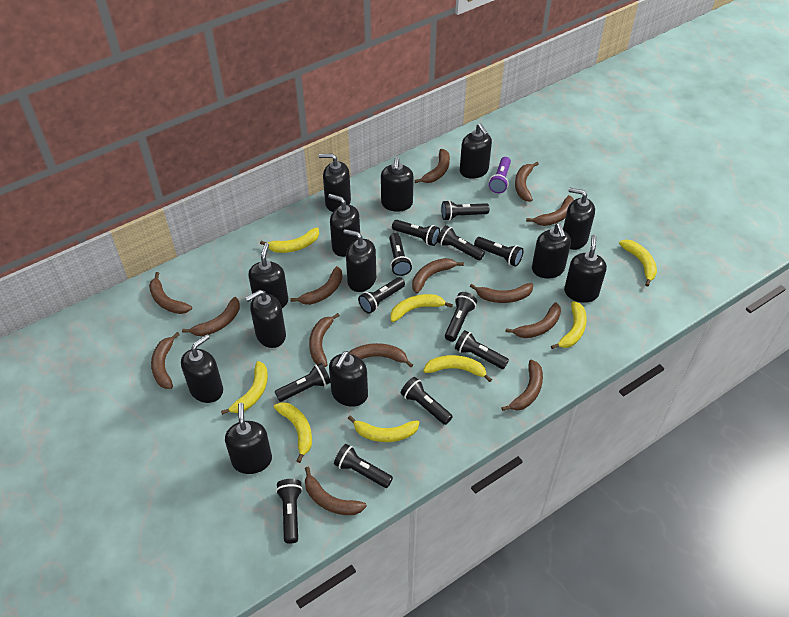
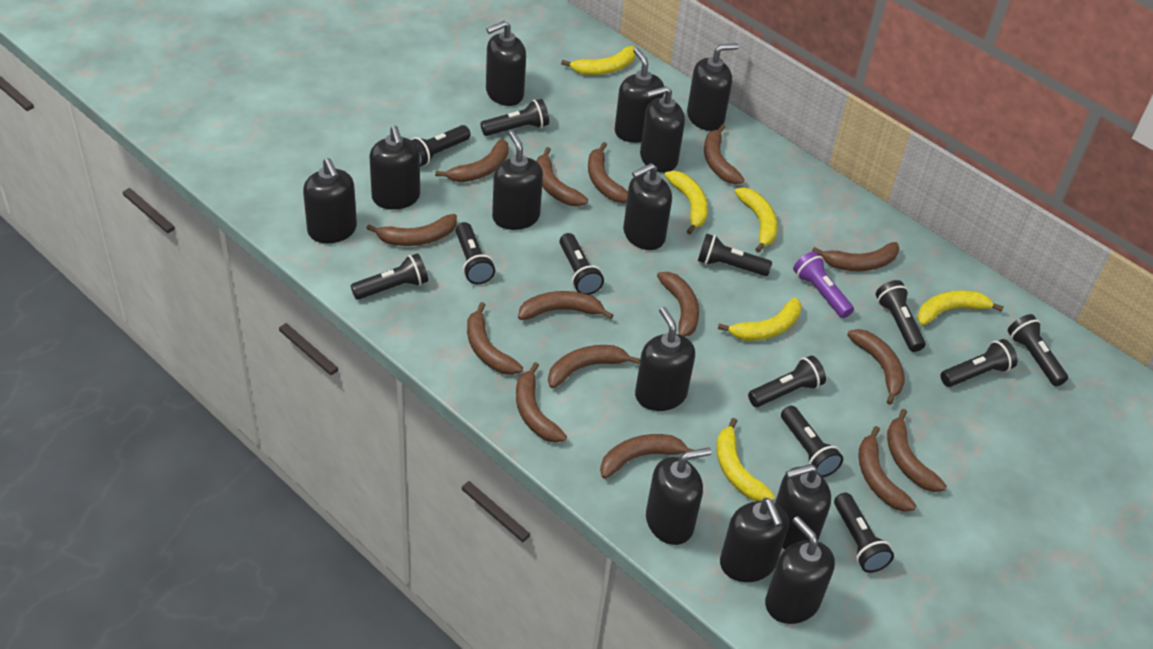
brown banana: [149,272,192,314] [151,332,180,389] [182,297,240,336] [290,266,342,305] [305,467,367,515] [309,313,340,367] [349,343,413,367] [412,258,464,294] [414,149,450,183] [470,283,533,303] [501,360,543,411] [506,303,561,338] [515,162,539,202] [526,195,574,226] = 14 -> [366,214,457,246] [435,139,509,182] [467,302,523,375] [516,362,567,443] [518,291,613,320] [536,147,588,206] [548,345,640,388] [588,142,628,203] [600,434,693,479] [657,272,699,337] [704,124,745,184] [812,242,899,271] [847,329,905,405] [858,426,917,512] [887,409,947,492] = 15
yellow banana: [221,361,268,415] [260,227,319,253] [274,402,312,463] [348,416,420,442] [390,294,453,322] [423,355,492,382] [551,301,587,349] [619,240,657,287] = 8 -> [561,46,636,75] [665,171,708,234] [717,418,775,501] [718,297,801,341] [735,188,777,253] [917,290,1004,325] = 6

